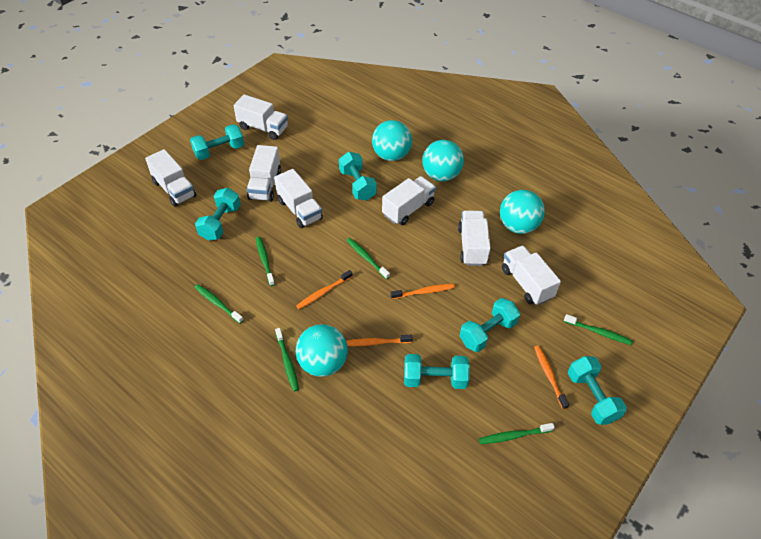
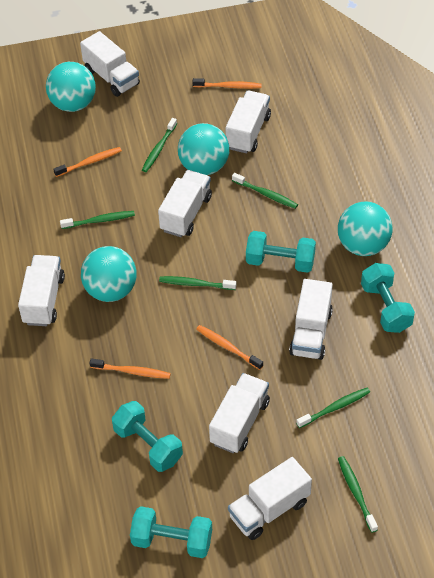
turquoise dumbbell: [190,124,244,160] [195,188,241,241] [339,152,377,201] [404,354,470,389] [460,298,520,352] [568,356,627,425] = 6 -> [112,401,183,472] [130,506,212,558] [246,231,316,273] [361,263,415,333] = 4

